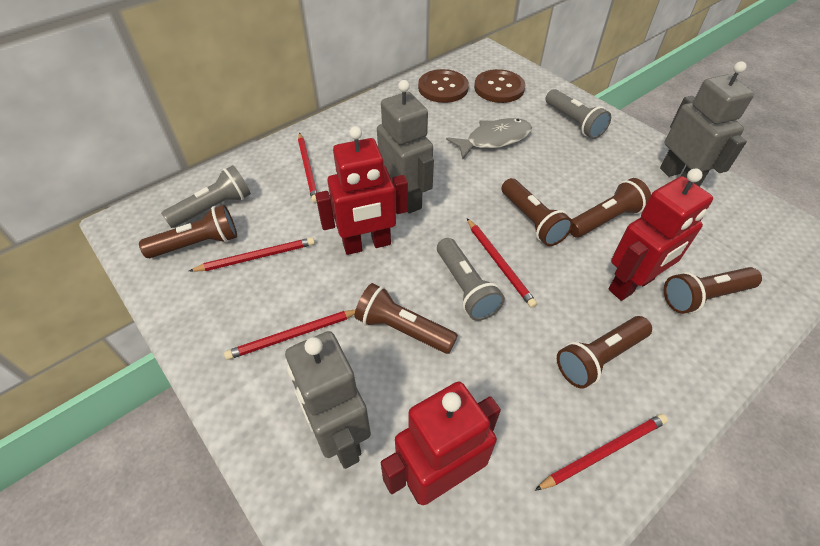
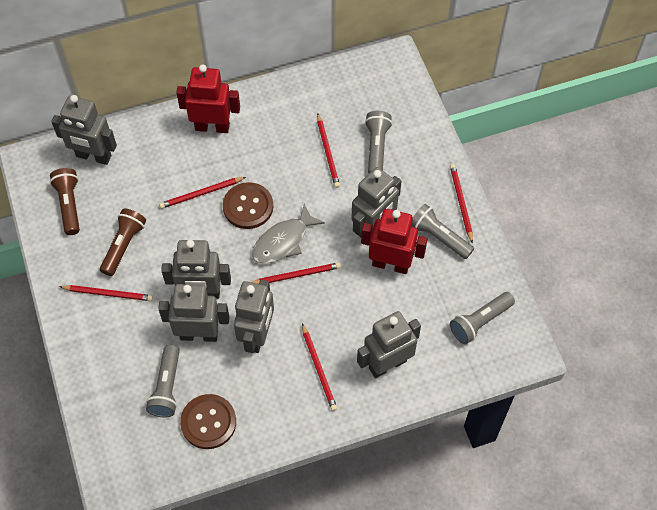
brown flashlight: [139,205,237,258] [355,283,458,354] [501,178,573,246] [557,316,652,389] [570,178,651,237] [664,267,762,314] = 6 -> [50,168,80,235] [100,209,146,276] = 2
grey flashlight: [161,165,251,228] [437,238,505,321] [546,89,611,139] = 3 -> [146,345,180,417] [365,111,392,173] [412,204,474,259] [450,292,515,344] = 4
grey robot: [285,331,371,469] [377,80,434,214] [660,61,754,187] = 3 -> [51,95,117,165] [158,284,229,342] [161,240,231,299] [234,280,274,353] [351,167,401,237] [357,311,421,378] = 6
red pencil: [189,237,315,272] [224,310,355,360] [298,133,317,203] [467,218,537,308] [535,414,668,491] = 5 -> [60,285,153,301] [159,177,246,209] [252,262,341,284] [302,323,337,411] [317,113,340,188] [450,164,473,244] = 6
red robot: [315,126,408,255] [381,381,501,505] [609,168,713,301] = 3 -> [176,65,240,133] [361,209,427,274] = 2

